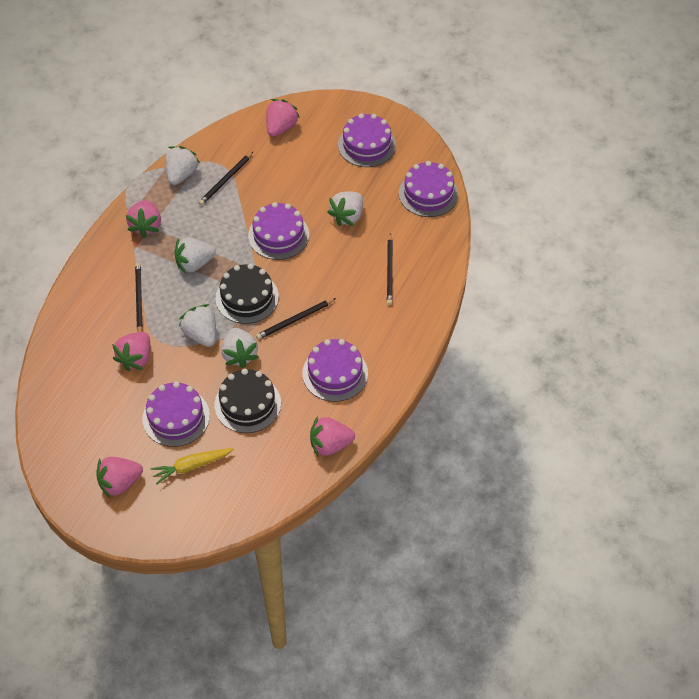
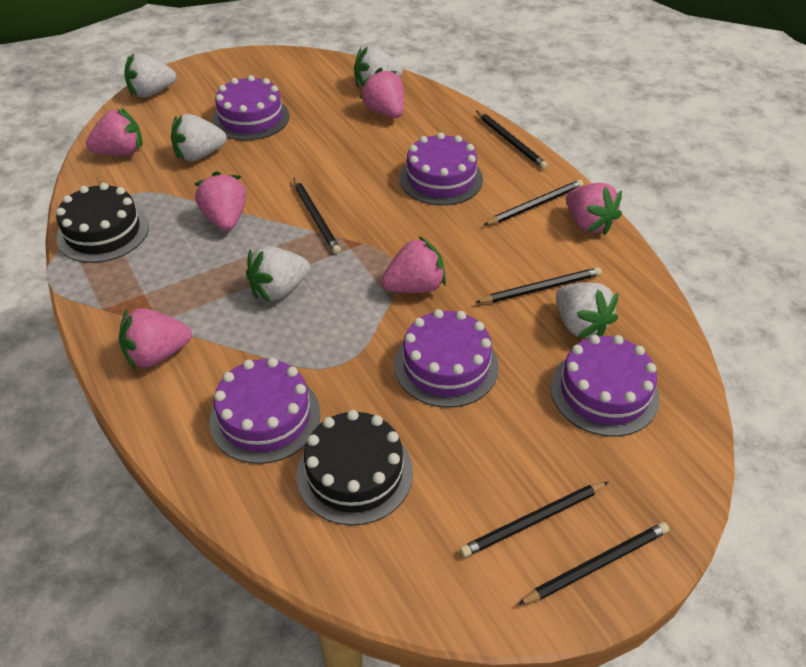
black pencil: [135,263,143,332] [199,151,254,206] [256,298,336,340] [387,233,393,305] = 4 -> [294,178,341,254] [460,482,608,557] [475,267,602,303] [476,111,548,169] [484,180,583,225] [517,522,669,605] = 6
pink strawberry: [96,457,143,498] [112,332,150,371] [126,200,161,238] [266,99,300,137] [310,416,355,456] = 5 -> [86,108,143,156] [119,308,192,370] [194,171,246,231] [360,68,404,118] [381,236,446,293] [566,183,622,236] = 6
yellow carrot: [151,448,234,484] = 1 -> none = 0

